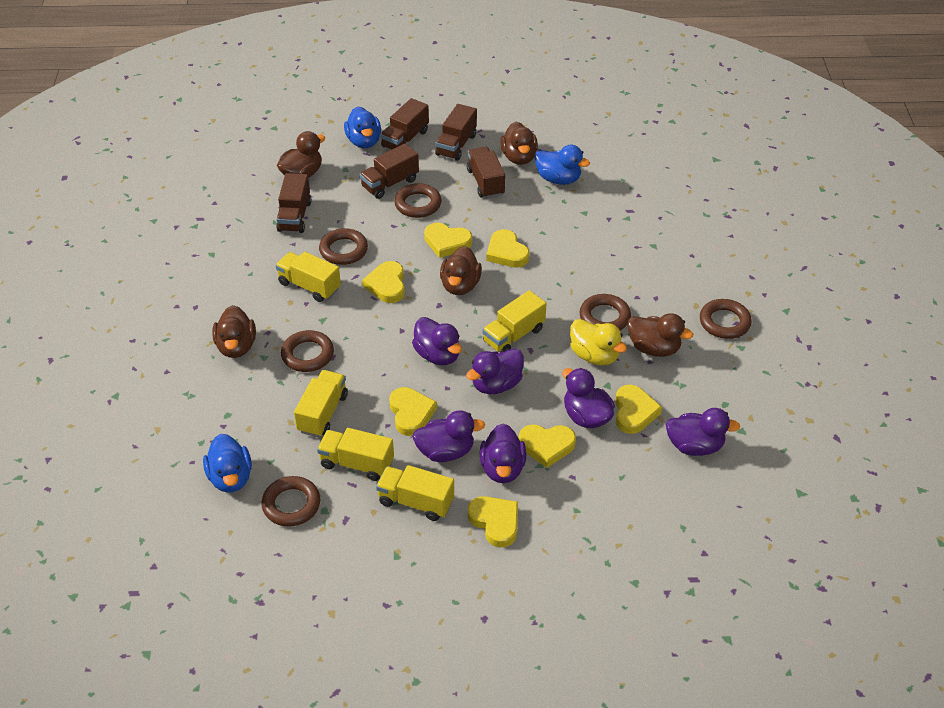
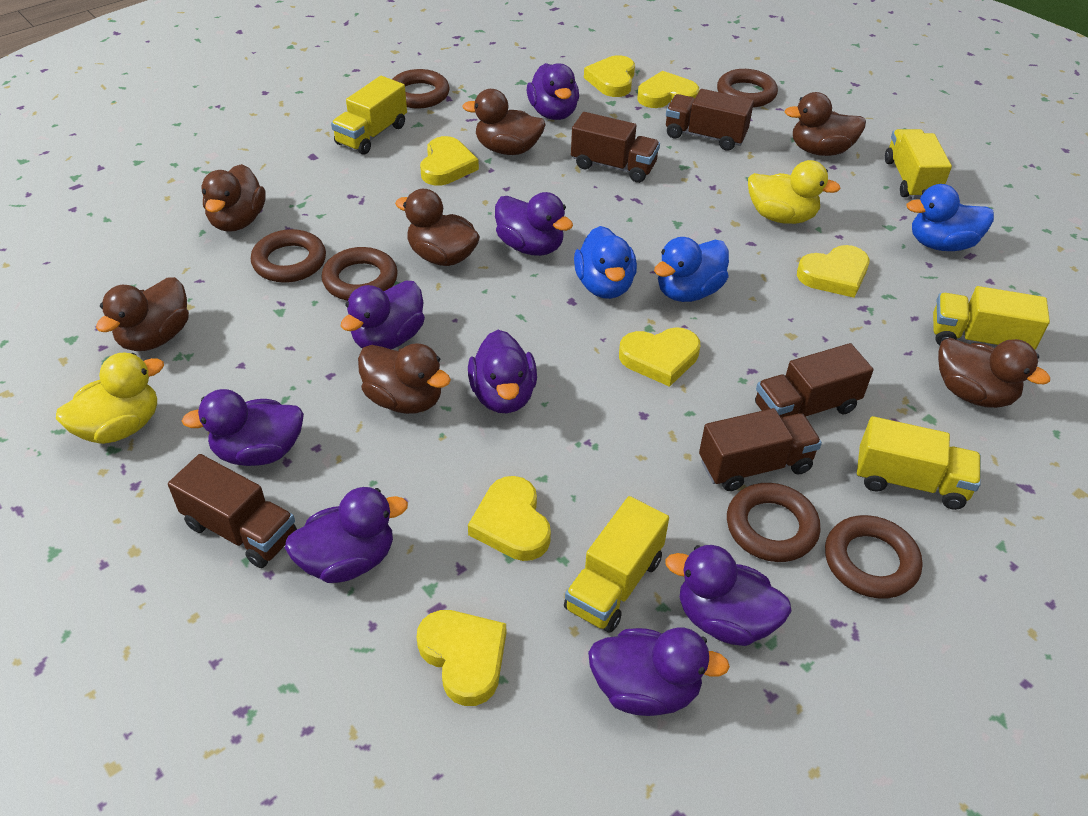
brown duck: [212,305,256,358] [277,131,325,178] [440,246,482,295] [500,122,538,165] [627,313,693,357] = 5 -> [96,277,189,351] [201,164,266,232] [358,343,451,414] [395,189,480,266] [462,89,546,155] [785,92,866,156] [938,337,1050,408] = 7
purple duck: [412,317,462,365] [412,410,485,462] [466,348,524,394] [480,424,526,483] [562,368,615,428] [666,408,740,456] = 6 -> [182,389,304,466] [285,487,408,583] [341,281,425,349] [468,330,537,413] [495,192,573,256] [527,63,579,120] [588,627,730,716] [665,545,792,646] = 8
yellow duck: [570,319,627,366] = 1 -> [56,353,164,444] [748,160,841,224] = 2

